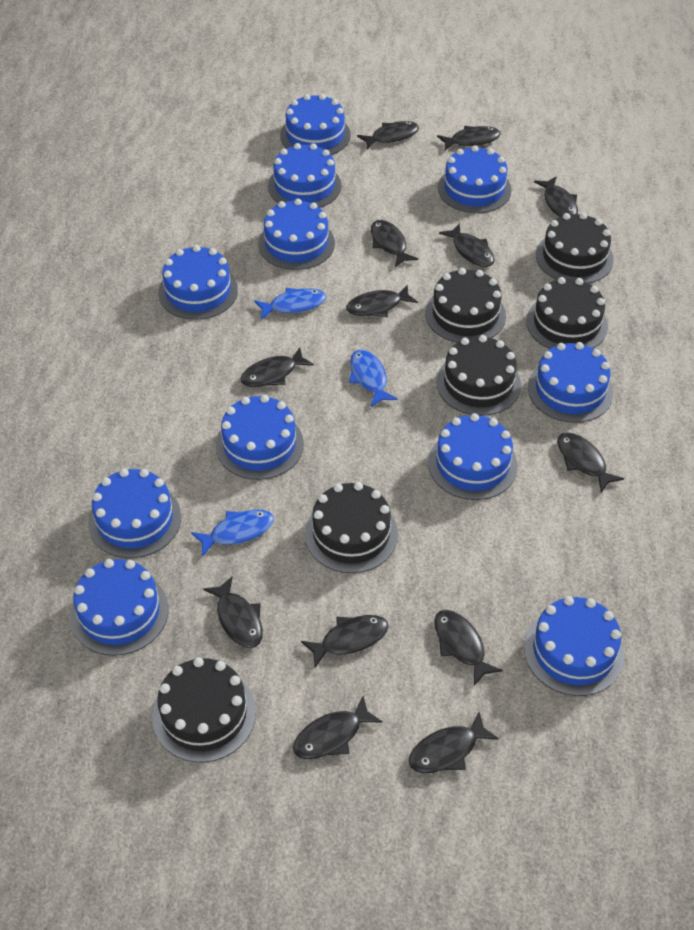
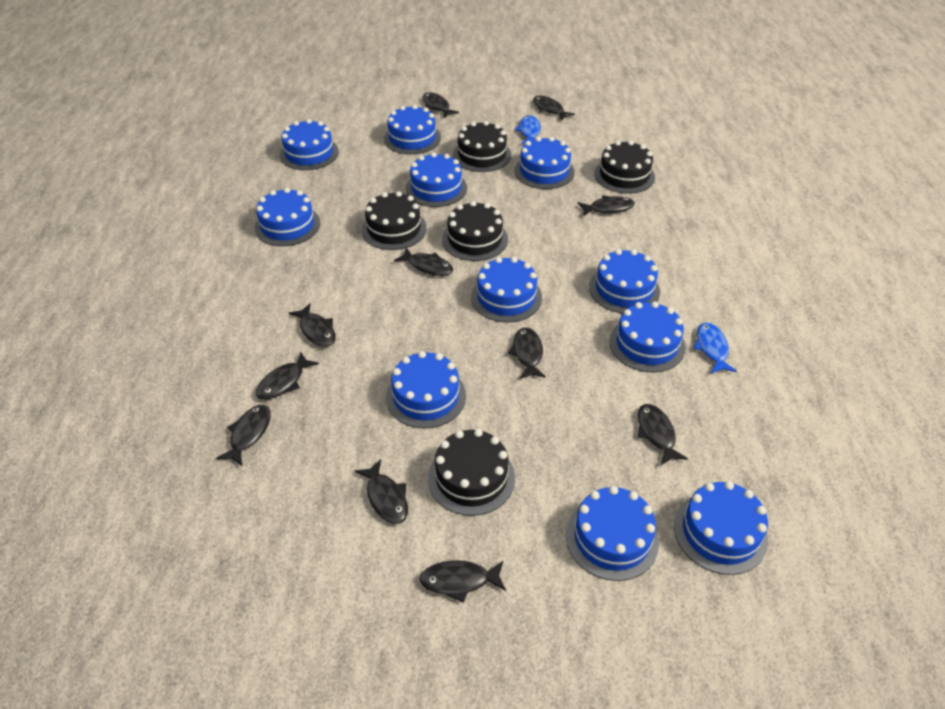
black cake: [152,657,256,763] [305,482,398,573] [425,268,506,343] [436,335,521,416] [526,277,608,349] [536,213,614,283] = 6 -> [361,191,427,250] [428,429,515,516] [442,201,508,261] [453,121,511,172] [594,140,655,194] = 5
black fish: [203,576,263,648] [240,347,314,387] [293,696,382,759] [301,615,389,668] [346,284,418,317] [357,121,419,150] [371,220,418,267] [409,712,499,773] [434,610,503,686] [437,126,501,150] [439,223,495,267] [534,176,578,217] [557,432,624,492] = 13 -> [216,405,271,466] [256,351,319,400] [289,303,335,347] [355,459,408,524] [394,247,453,276] [420,560,506,603] [423,92,459,118] [508,327,546,379] [533,96,575,121] [577,195,635,216] [638,404,688,465] = 11
blue fish: [191,509,274,557] [254,288,326,320] [349,350,398,407] = 3 -> [515,115,541,144] [694,323,737,373] = 2

